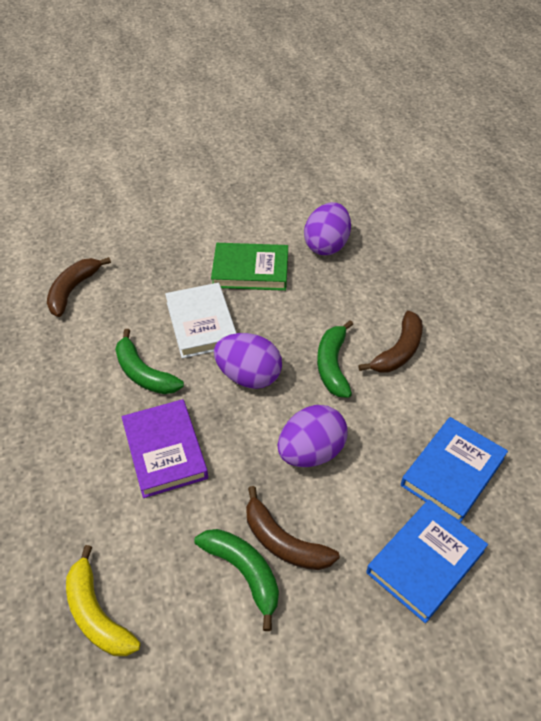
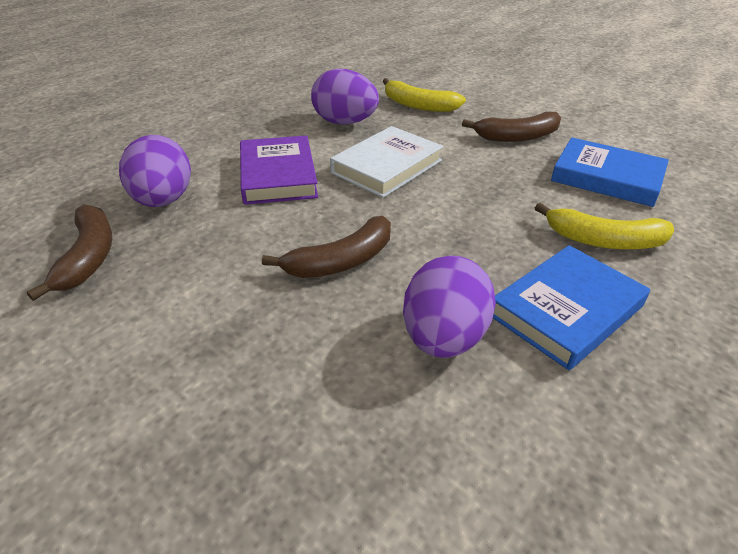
green banana: [115,329,184,394] [194,529,279,631] [317,320,354,398] = 3 -> none = 0
green book: [211,243,288,291] = 1 -> none = 0
yellow banana: [66,545,141,656] = 1 -> [383,78,466,112] [535,203,674,249] = 2

